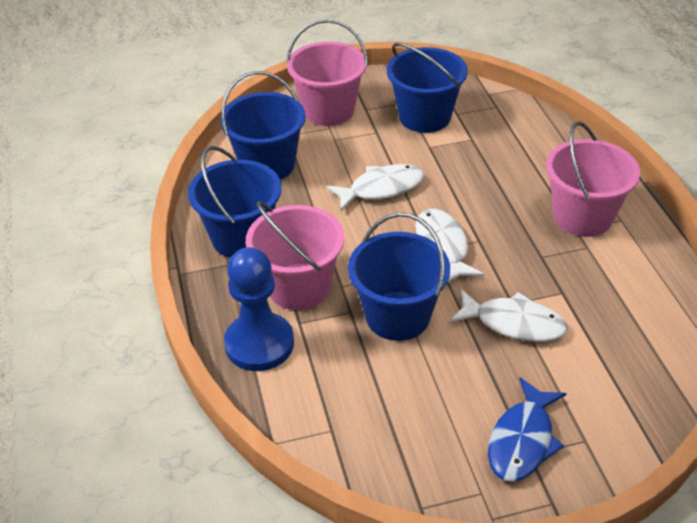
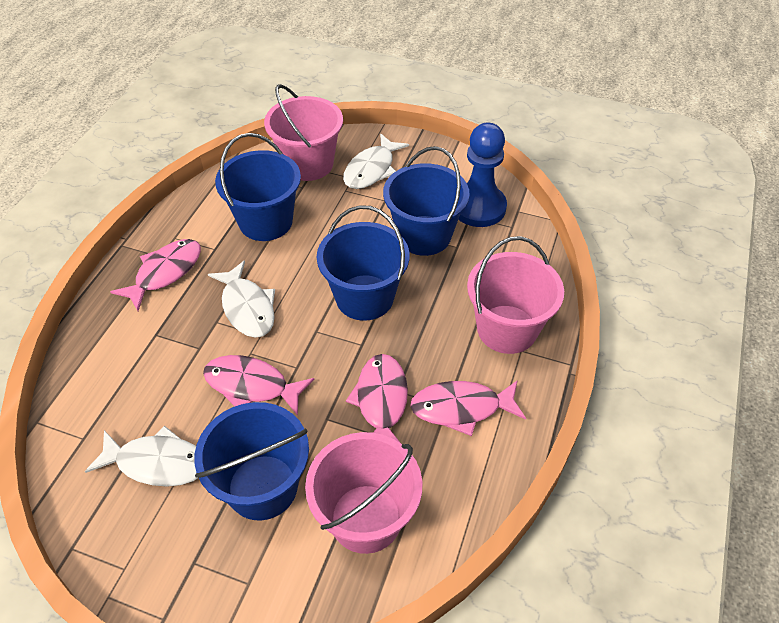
blue fish: [488,377,567,482] = 1 -> none = 0
pink fish: none = 0 -> [110,239,201,311] [203,355,315,416] [346,354,408,443] [410,380,526,436] = 4

